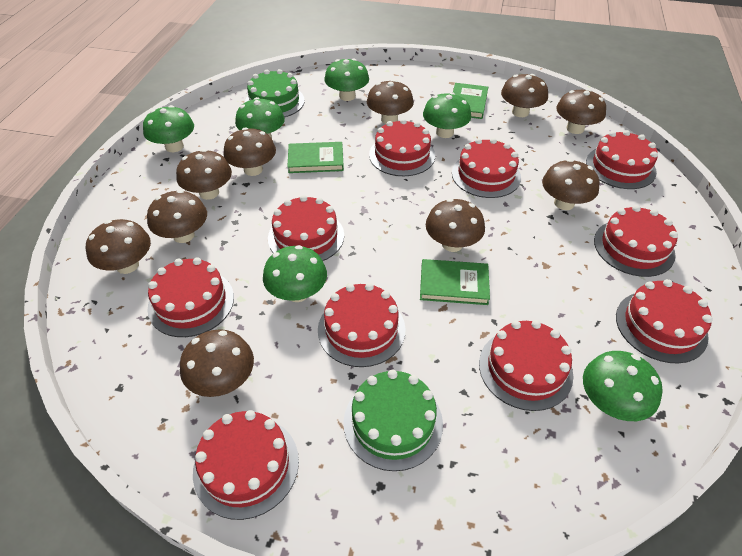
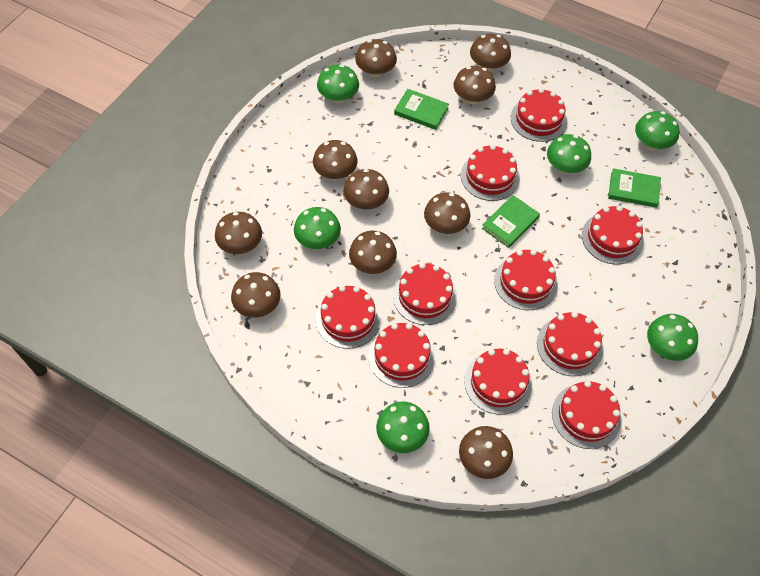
green cake: [245,69,305,117] [344,369,443,471] = 2 -> none = 0

